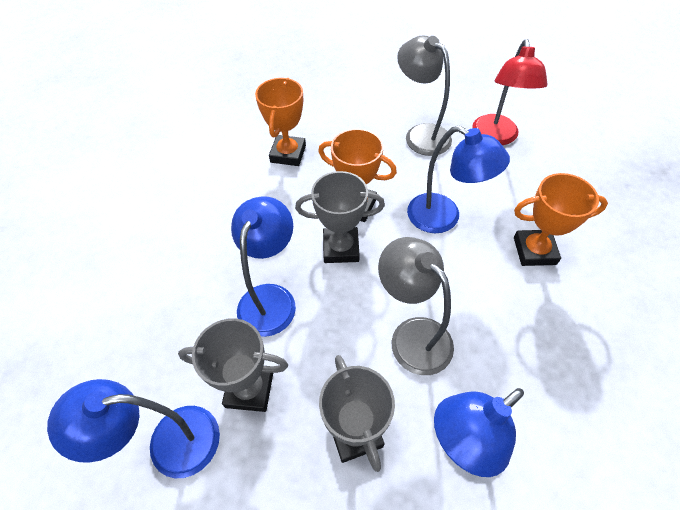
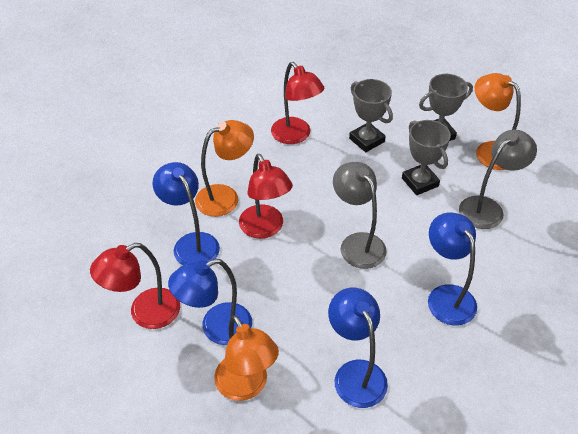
orange lamp: none = 0 -> [195,120,254,217] [214,315,279,401] [475,73,521,170] = 3
orange trophy: [255,78,306,166] [318,129,397,222] [514,173,608,266] = 3 -> none = 0
red lamp: [472,39,547,145] = 1 -> [90,243,180,329] [239,154,293,239] [271,62,325,144] = 3

